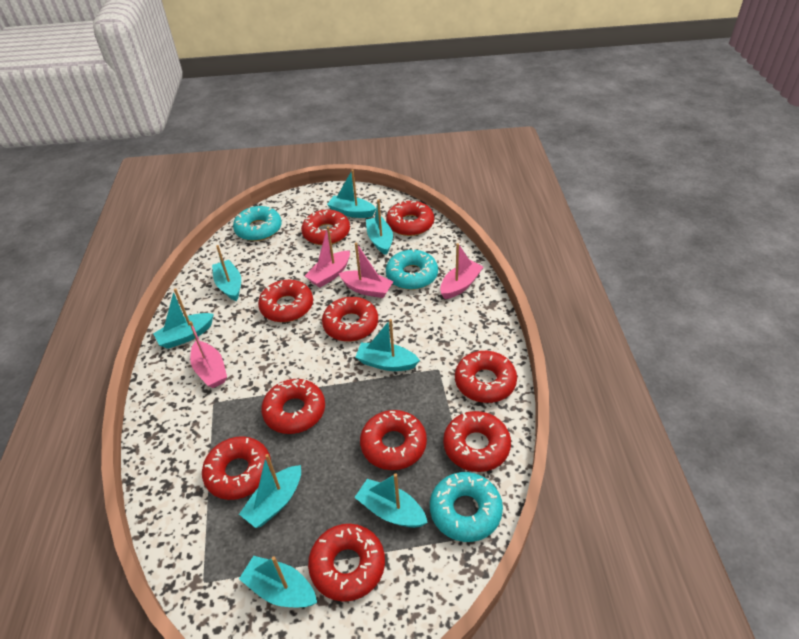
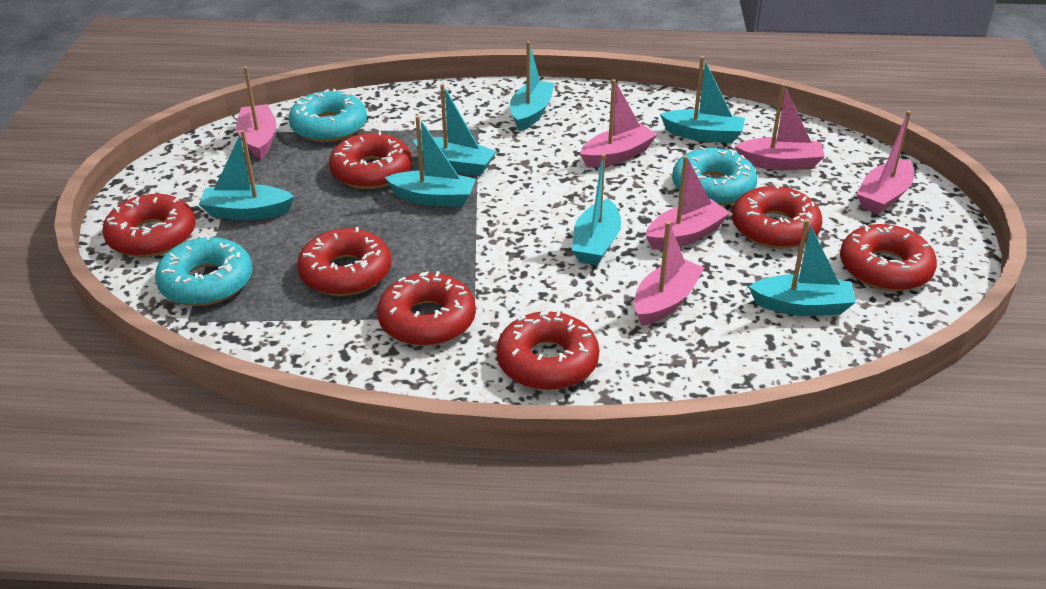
pink boat: [189,321,227,388] [305,226,350,288] [339,243,394,298] [440,243,483,299] = 4 -> [236,66,277,159] [580,79,657,168] [634,221,704,326] [646,155,730,250] [735,83,825,170] [857,111,914,214] = 6
red donut: [202,436,271,500] [258,280,313,322] [261,379,325,434] [301,210,350,245] [308,524,385,602] [322,297,378,342] [360,410,427,470] [386,200,434,236] [443,411,511,472] [455,351,517,403] = 10 -> [102,194,196,257] [297,227,391,296] [329,131,412,189] [377,271,476,346] [496,310,599,390] [732,184,822,249] [840,224,937,291] = 7
turquoise boat: [153,288,214,349] [212,245,241,301] [239,454,301,528] [239,556,317,607] [327,169,376,218] [354,473,428,528] [355,319,420,371] [366,199,393,255] = 8 -> [199,130,295,220] [385,116,476,207] [413,84,497,176] [510,41,554,131] [572,154,621,265] [660,56,745,143] [748,219,856,316] = 7

